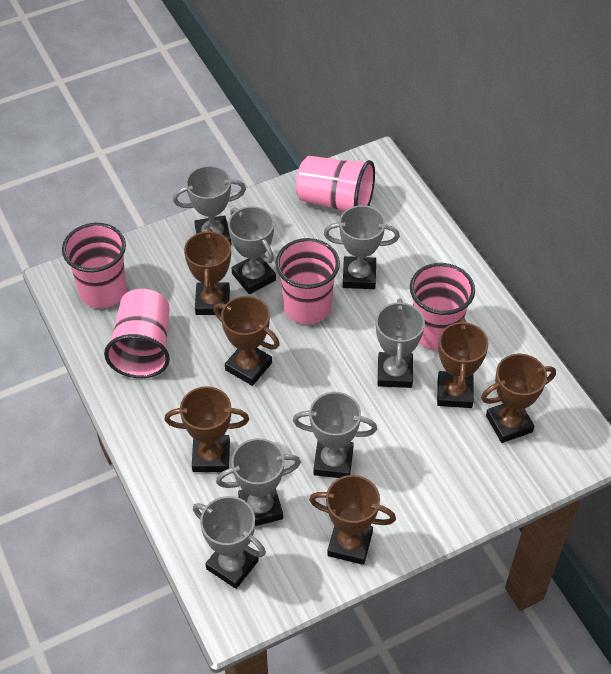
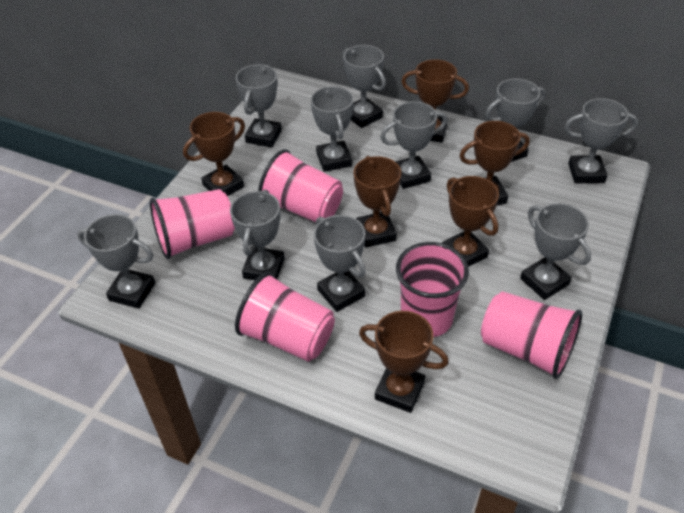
grey trophy: [173,166,246,245] [193,496,266,589] [216,438,301,526] [228,206,276,294] [293,392,377,478] [324,205,400,289] [376,298,425,388] = 7 -> [77,214,155,308] [230,189,285,280] [236,64,282,148] [311,86,354,172] [314,215,366,312] [343,45,386,128] [380,101,447,189] [485,78,546,162] [520,203,591,300] [564,98,638,184] = 10

